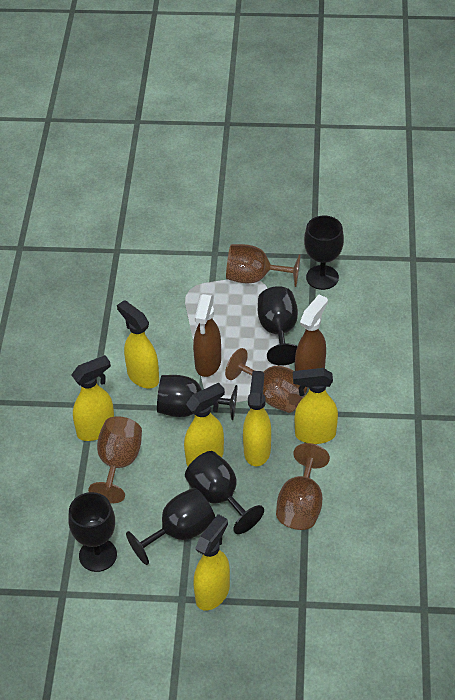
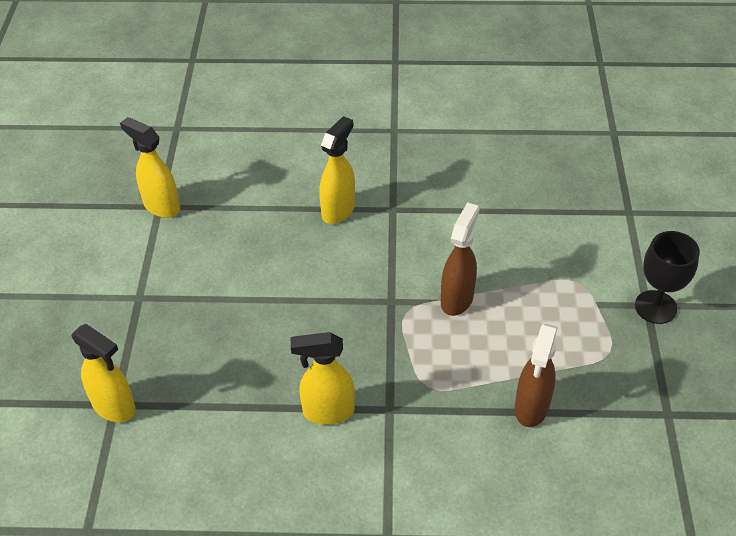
black goblet: [68,492,117,572] [126,488,215,565] [157,375,238,420] [185,451,264,534] [258,286,298,366] [304,215,344,290] = 6 -> [635,231,700,324] = 1
brown goblet: [88,416,142,503] [225,348,307,413] [226,244,301,287] [276,443,330,530] = 4 -> none = 0
yellow spray bottle: [71,355,114,441] [117,300,159,388] [184,383,225,466] [194,514,230,610] [243,371,271,466] [293,368,338,444] = 6 -> [71,324,136,422] [120,117,180,218] [291,332,355,425] [319,116,355,224] = 4

